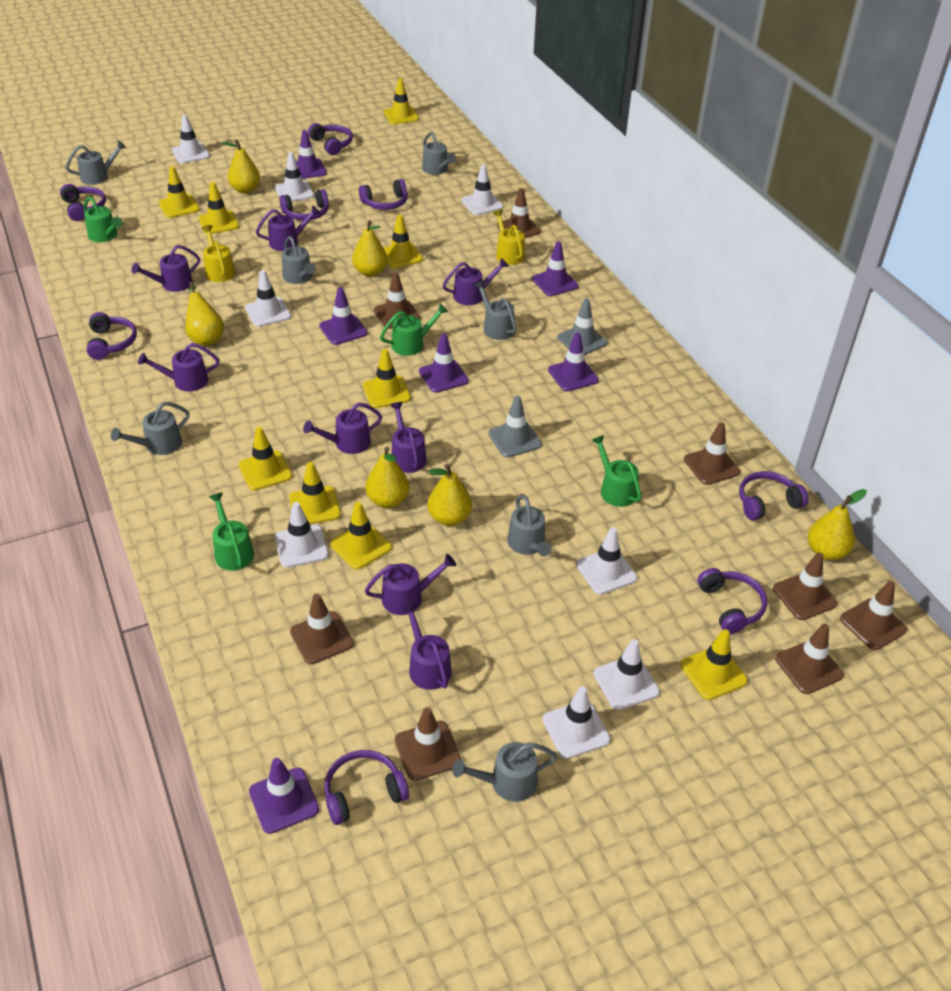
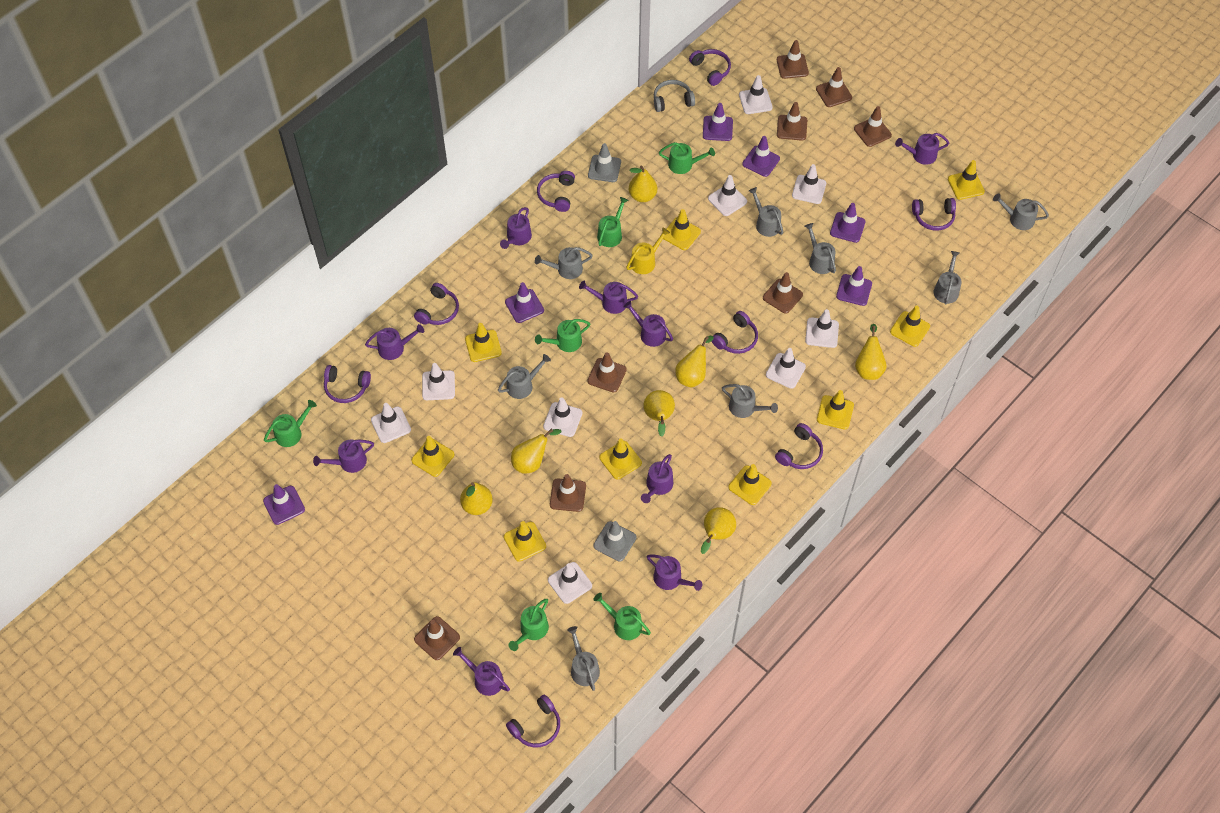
green watering can: [84,196,123,242] [209,492,254,571] [380,304,448,356] [592,435,642,507] = 4 -> [264,400,317,447] [509,599,549,651] [535,319,590,352] [593,593,651,640] [597,197,628,247] [659,142,715,174] = 6
grey headphones: none = 0 -> [654,80,695,112] = 1
grey watering can: [66,141,126,185] [111,402,189,455] [282,236,315,284] [422,132,456,175] [452,742,557,802] [474,281,517,340] [507,495,552,556] = 7 -> [498,354,551,399] [535,247,593,279] [567,626,600,691] [722,384,778,418] [749,187,783,237] [805,223,836,274] [934,251,962,304] [993,193,1049,230] = 8
purple watering can: [131,245,200,292] [138,343,219,392] [256,205,320,251] [303,403,382,454] [365,554,456,615] [390,402,427,473] [401,603,452,690] [442,258,509,305] = 8 -> [313,440,374,473] [365,324,424,360] [453,647,510,696] [500,207,532,249] [579,281,638,314] [624,301,673,347] [641,454,673,503] [647,554,702,591] [895,133,949,165] = 9
white traffic cone: [172,114,210,164] [245,270,291,327] [275,152,314,202] [275,502,329,568] [462,164,503,215] [543,686,611,759] [576,527,637,595] [593,639,660,710] = 8 -> [371,403,411,443] [422,363,455,400] [543,397,582,437] [548,562,592,604] [708,175,747,216] [739,75,773,114] [766,348,806,389] [792,164,826,204] [805,309,839,348] = 9
yellow pear: [185,282,224,346] [222,139,260,193] [352,220,387,277] [365,447,410,508] [428,464,472,526] [808,489,867,560] = 6 -> [460,482,493,515] [511,429,561,474] [629,165,657,202] [643,390,675,437] [675,336,714,387] [701,507,736,554] [855,324,886,380] = 7
yellow watering can: [202,225,235,282] [493,209,525,265] = 2 -> [626,227,670,274] = 1

